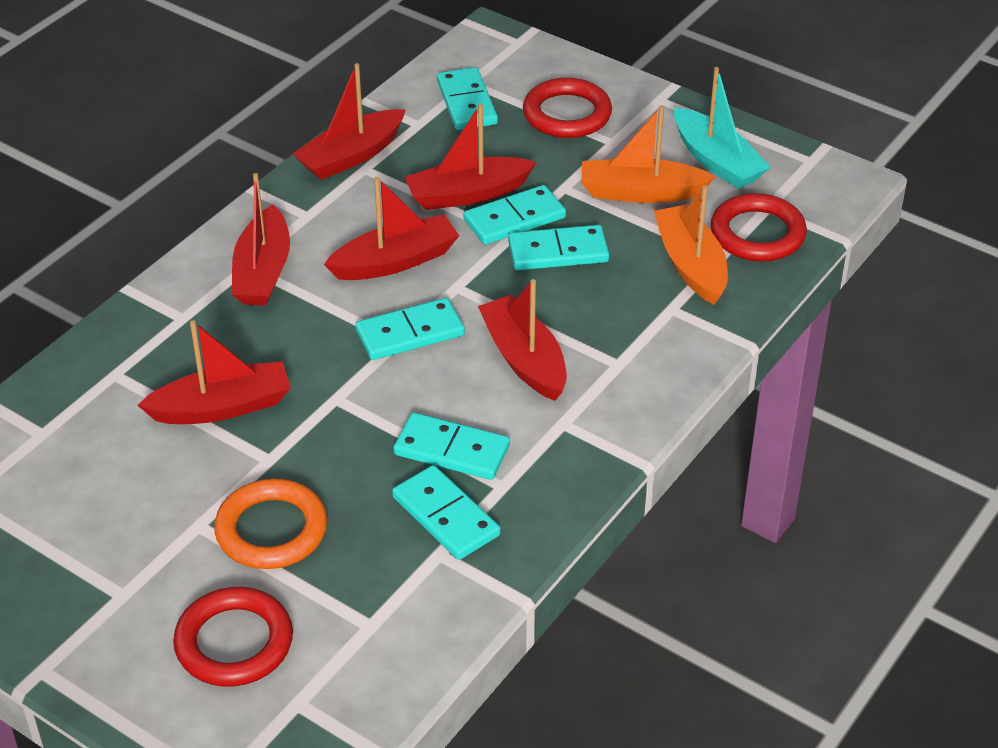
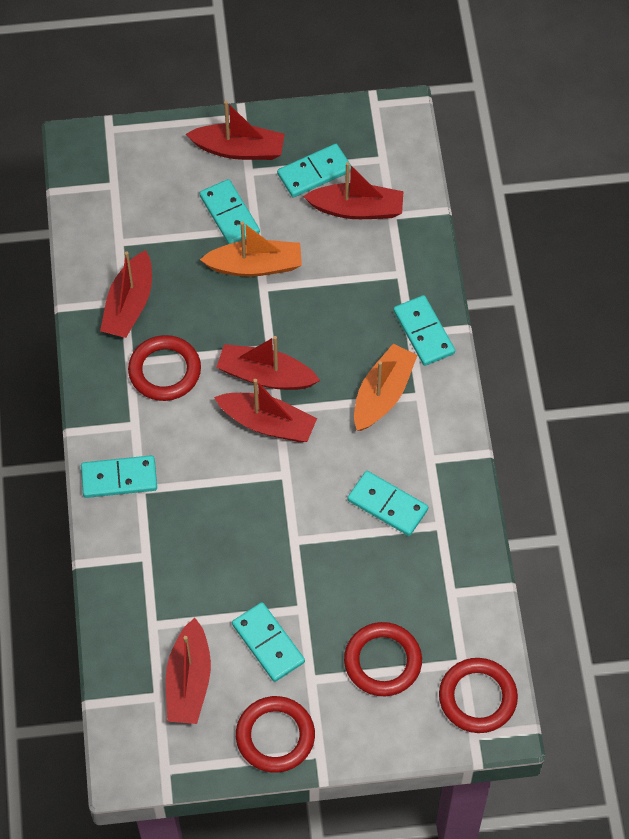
orange ring: [214,479,327,569] = 1 -> none = 0
red ring: [173,587,293,687] [523,78,612,138] [710,193,807,262] = 3 -> [128,335,201,401] [236,696,315,773] [344,622,422,696] [439,658,518,733] = 4
turquoise boat: [674,67,771,189] = 1 -> none = 0

